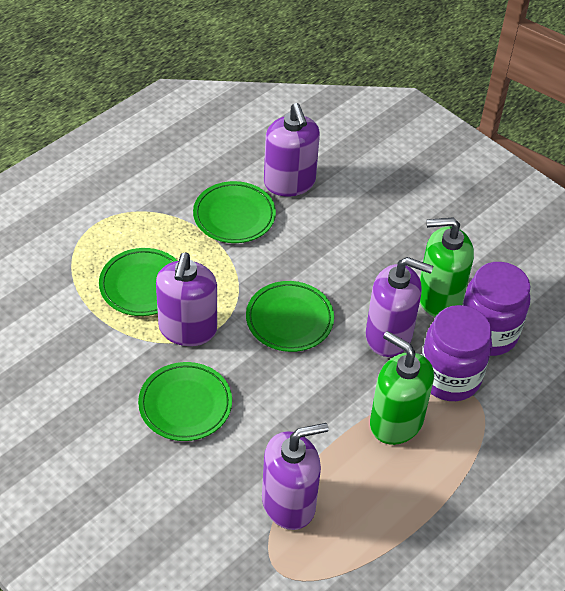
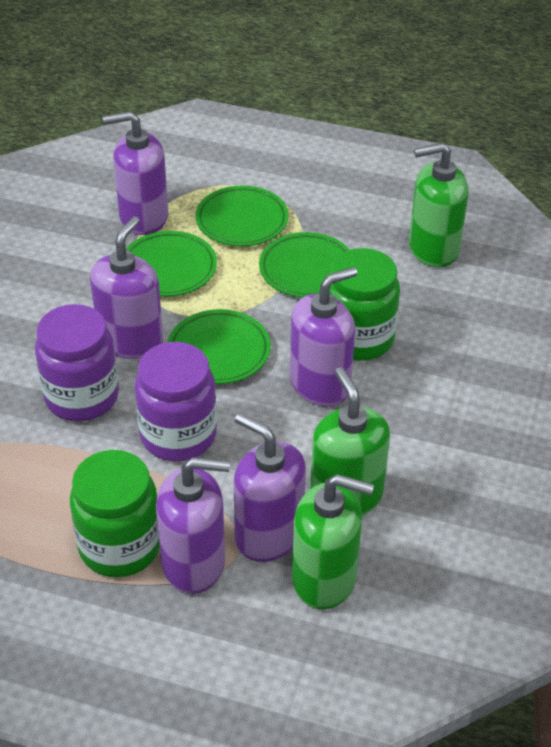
green jar: none = 0 -> [70,450,160,578] [330,248,400,361] = 2
green soap dispenser: [370,331,434,445] [420,217,474,317] = 2 -> [292,474,374,609] [310,367,390,516] [409,143,469,268] = 3
purple soap dispenser: [156,252,217,346] [262,423,329,530] [264,103,320,196] [366,257,433,357] = 4 -> [90,216,163,359] [103,111,168,235] [156,457,230,594] [233,413,306,562] [290,267,357,407] = 5

